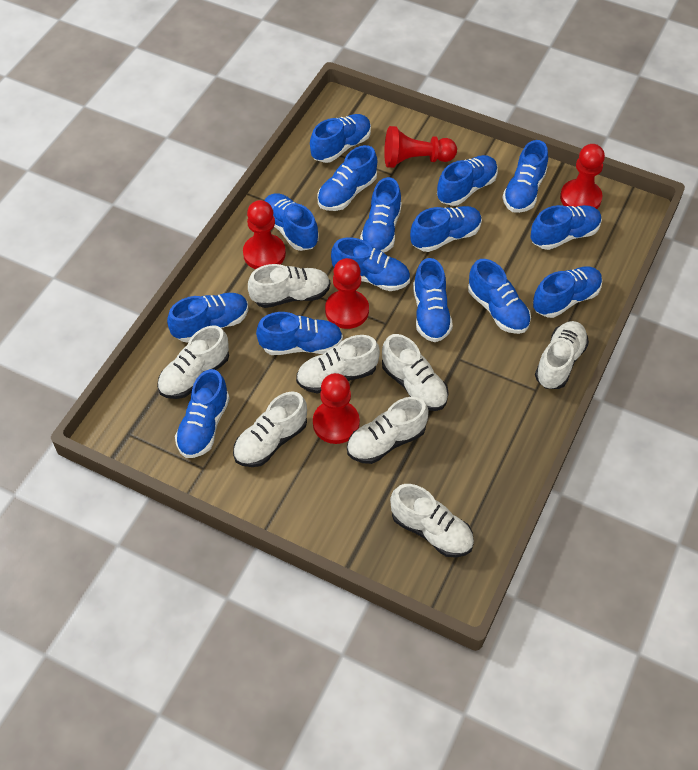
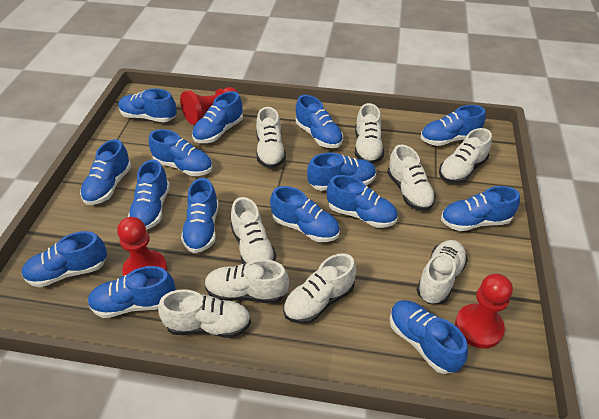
red pawn: [243,200,286,269] [313,373,360,444] [325,258,369,329] [384,126,457,168] [560,144,605,209] = 5 -> [117,217,167,276] [180,87,239,125] [455,274,513,349] = 3
white shoe: [157,325,229,399] [233,391,307,467] [248,264,330,308] [296,335,380,393] [347,397,429,464] [382,334,449,411] [390,484,474,557] [535,321,589,389] = 8 -> [158,289,251,338] [205,259,289,303] [231,197,276,264] [256,107,286,168] [283,253,356,324] [355,103,384,164] [387,145,436,211] [416,240,468,304] [439,128,492,184] = 9

